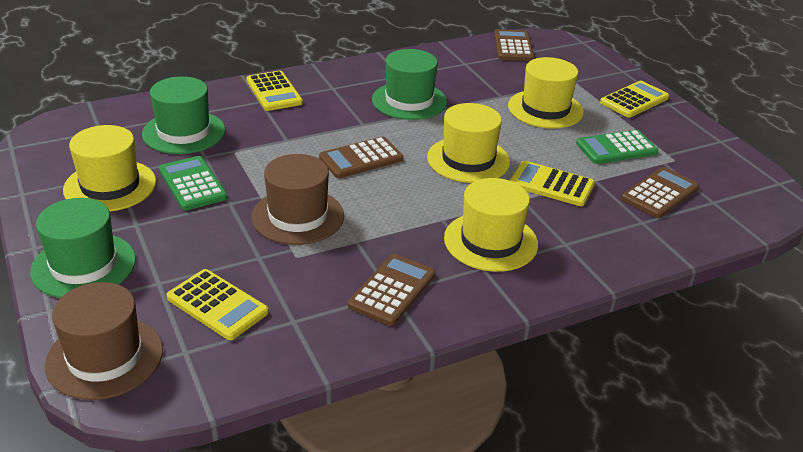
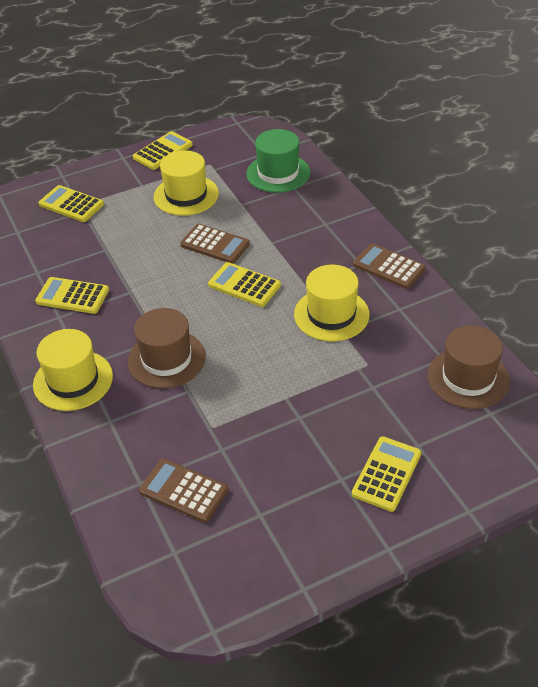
brown calculator: [319,137,403,178] [348,254,435,326] [494,29,534,61] [621,167,699,218] = 4 -> [139,459,228,523] [180,224,250,264] [353,243,426,289] = 3
green calculator: [159,156,227,211] [576,130,658,164] = 2 -> none = 0
green hat: [30,198,136,298] [142,76,225,154] [372,49,447,120] = 3 -> [246,129,310,193] = 1
yellow calculator: [166,269,269,340] [246,71,303,111] [510,161,595,206] [600,81,669,118] = 4 -> [35,277,109,314] [38,185,104,222] [133,131,193,170] [208,262,281,307] [352,436,421,512] = 5
yellow hat: [63,125,156,212] [427,103,510,183] [444,178,538,272] [508,57,584,129] = 4 -> [33,329,113,411] [154,150,219,216] [294,265,370,341] = 3

